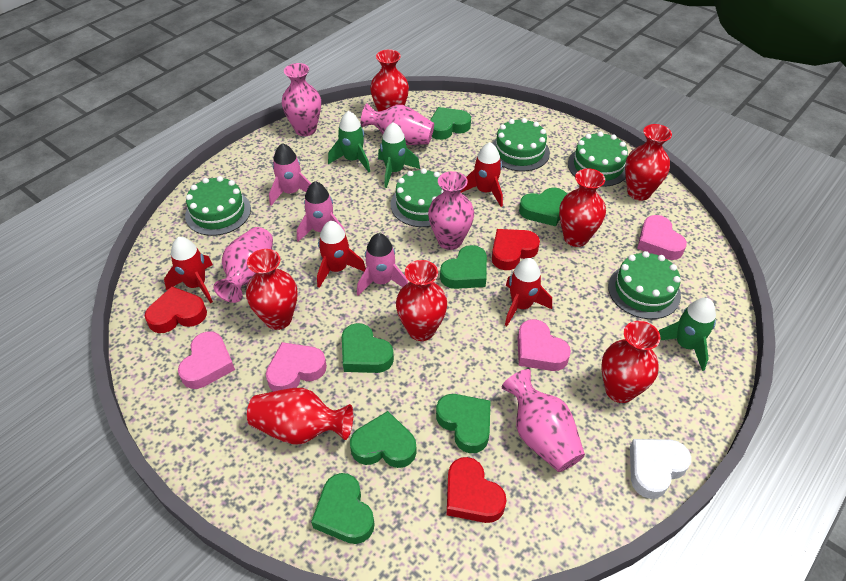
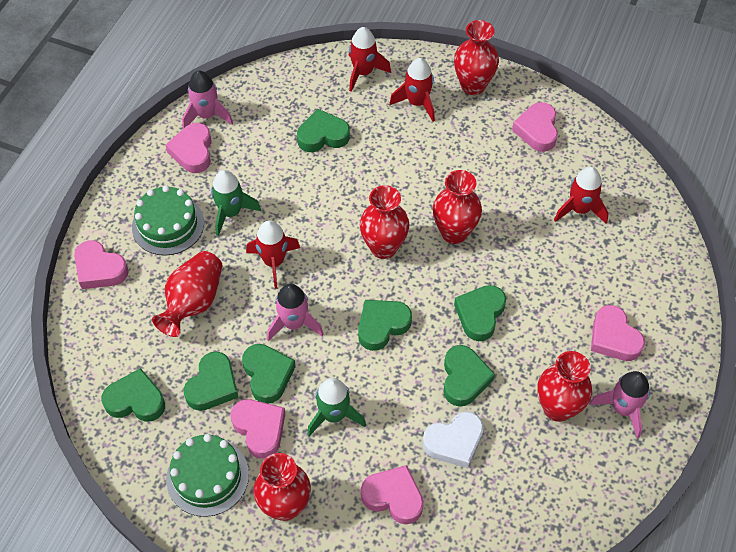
green cake: [185,176,251,236] [391,168,444,227] [492,118,550,171] [568,132,628,187] [608,251,681,319] = 5 -> [132,185,204,256] [166,434,249,517] = 2
green rocket: [328,111,370,172] [378,122,420,188] [659,298,716,371] = 3 -> [211,170,261,236] [307,378,366,436] = 2
pink heart: [178,331,235,389] [266,342,327,392] [518,319,571,371] [637,215,687,260] = 4 -> [74,240,129,289] [165,123,212,173] [230,399,285,459] [361,465,424,524] [512,102,558,152] [591,305,645,361] = 6
pink vase: [214,227,273,303] [282,63,321,136] [360,103,434,145] [428,171,474,250] [502,369,585,472] = 5 -> none = 0
red heart: [145,286,207,333] [447,457,506,523] [492,229,540,270] = 3 -> none = 0
red vase: [246,249,298,330] [247,388,353,445] [370,49,409,112] [396,260,447,341] [559,168,606,247] [601,321,661,403] [625,124,672,201] = 7 -> [152,251,223,337] [253,453,311,521] [360,185,409,259] [433,170,482,244] [454,20,499,95] [537,351,592,422] = 6

